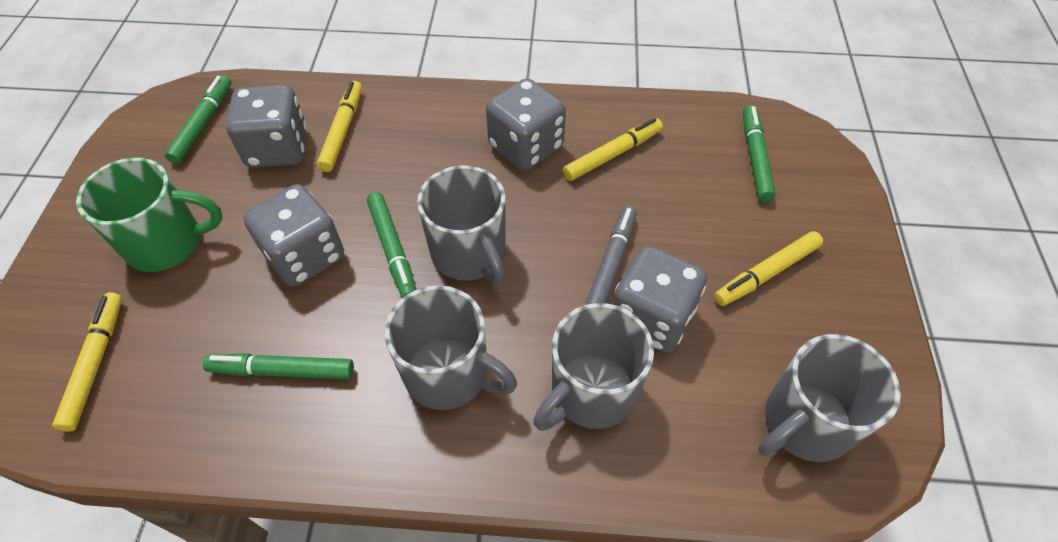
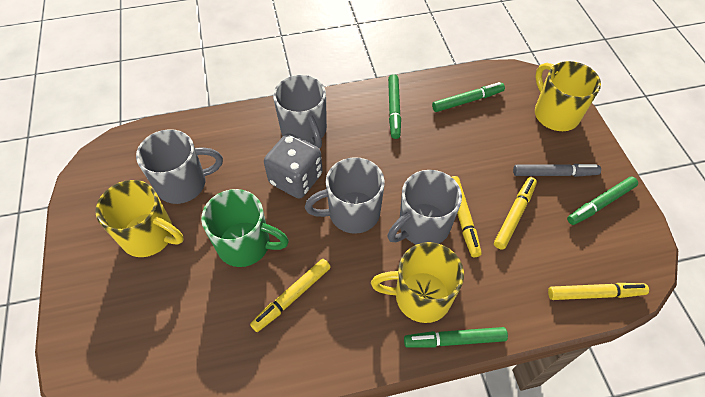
grey dice: [226,85,307,168] [243,184,344,287] [486,78,566,170] [613,246,707,353] = 4 -> [264,133,323,199] = 1
yellow mug: none = 0 -> [95,180,184,257] [371,242,464,323] [535,61,601,131] = 3

